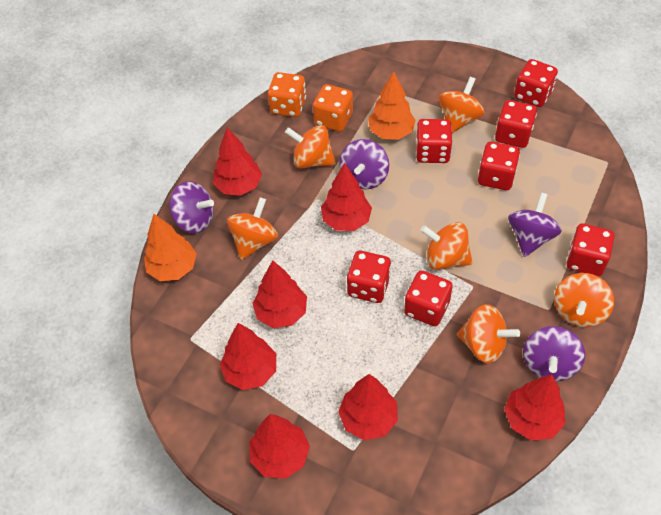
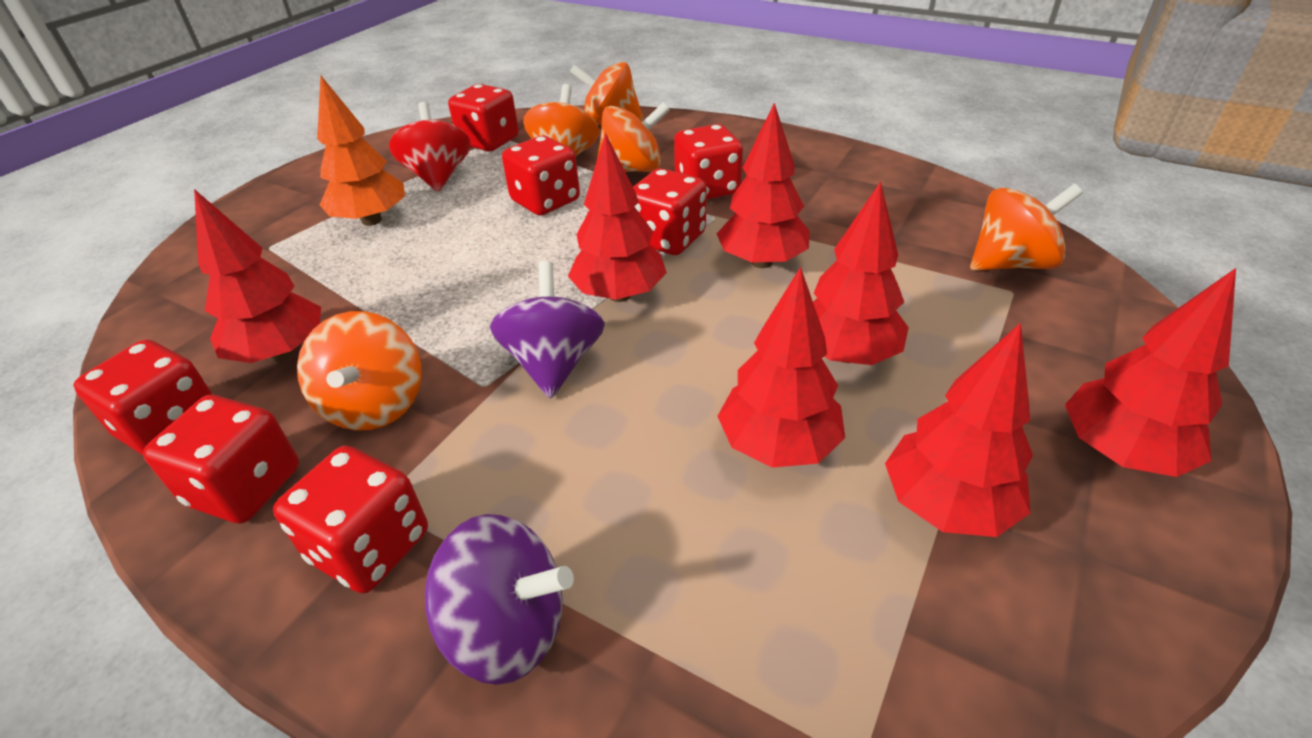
orange dice: [268,72,306,117] [313,84,353,132] = 2 -> none = 0
orange spinning top: [227,197,278,260] [285,125,336,169] [420,222,473,270] [439,77,484,133] [457,304,520,363] [554,273,614,327] = 6 -> [297,311,422,430] [523,84,600,156] [570,62,644,125] [597,102,670,172] [970,184,1083,271] = 5
orange tree: [144,214,197,281] [368,71,416,140] = 2 -> [317,75,405,226] = 1
purple spinning top: [169,181,214,233] [339,139,389,189] [508,192,562,257] [523,326,585,381] = 4 -> [425,514,574,685] [490,261,605,398] = 2
red spinning top: none = 0 -> [389,102,470,192] = 1

